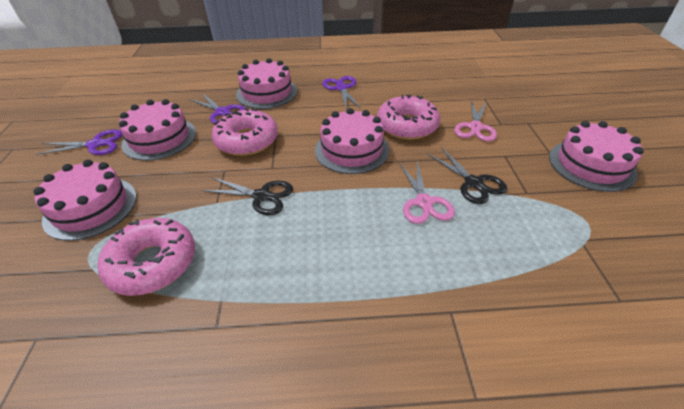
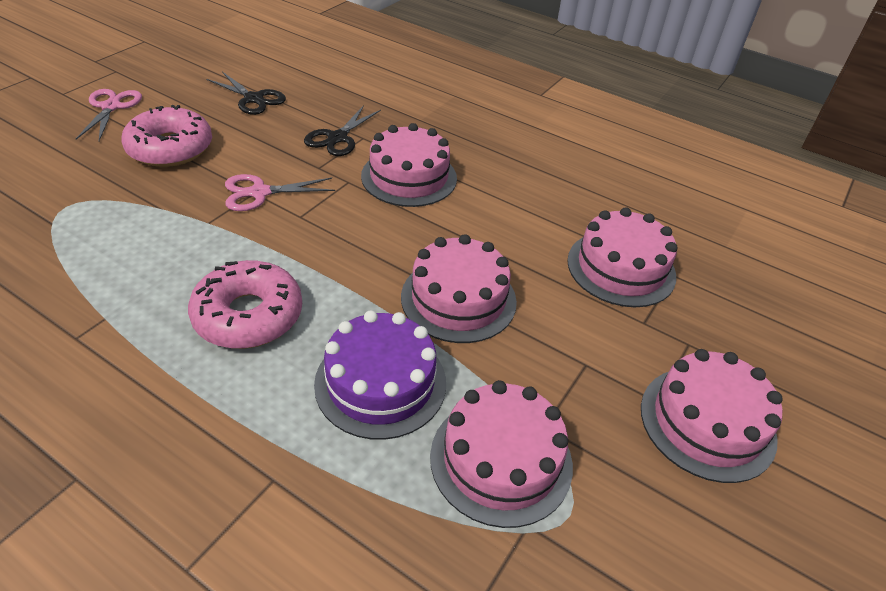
pink donut: [98,218,195,296] [212,108,278,156] [377,95,440,140] = 3 -> [122,105,212,167] [188,260,302,349] = 2
purple cake: none = 0 -> [314,310,446,440] = 1
purple scissors: [36,129,122,155] [189,93,245,124] [322,76,361,109] = 3 -> none = 0

